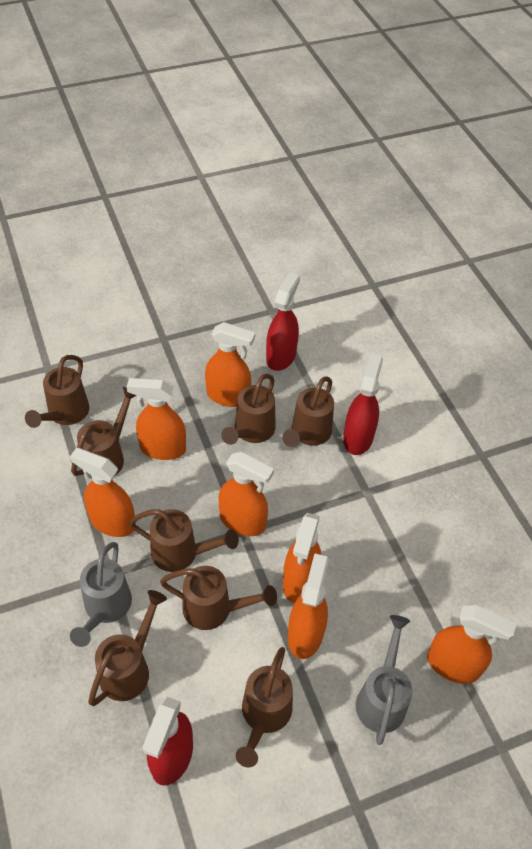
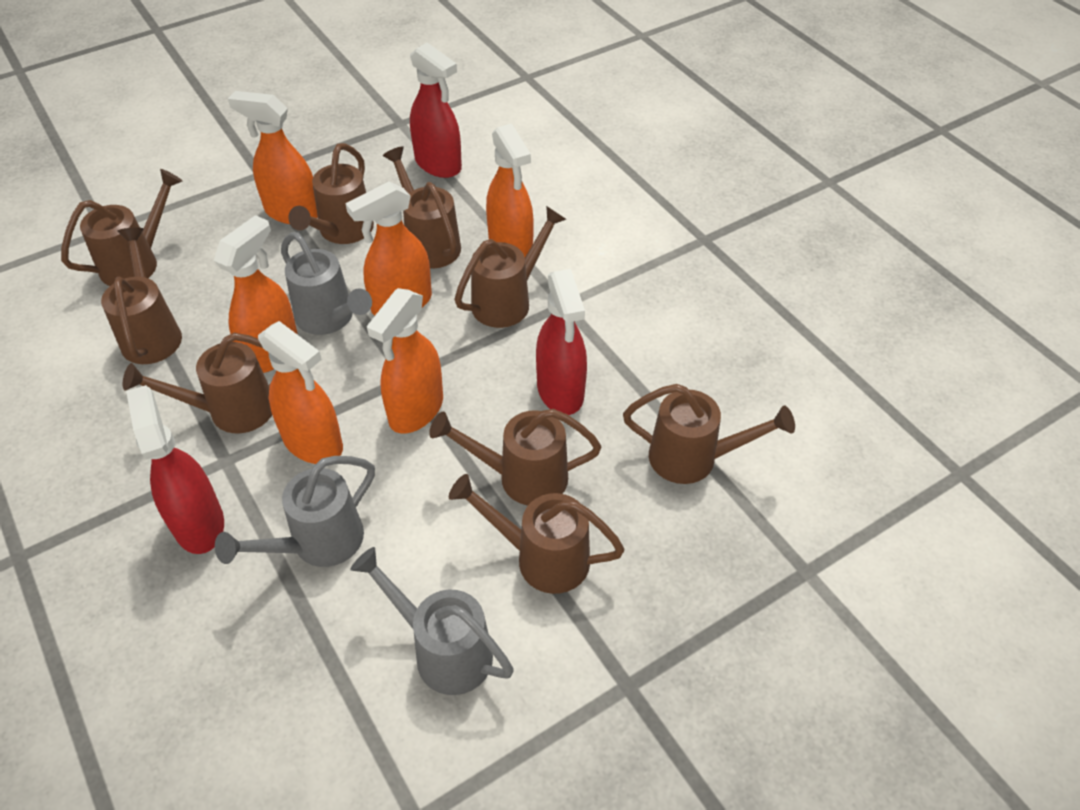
brown watering can: [25,355,89,428] [71,387,136,478] [88,590,167,706] [129,509,239,572] [160,566,277,630] [221,374,276,445] [236,647,293,767] [282,377,334,447] = 8 -> [61,169,182,286] [101,227,182,364] [123,333,272,433] [288,143,374,244] [383,146,461,268] [429,409,601,506] [449,474,625,594] [455,206,566,328] [623,384,795,484] = 9
grey watering can: [70,542,132,647] [356,615,412,745] = 2 -> [215,456,375,567] [281,232,372,335] [350,547,514,695] = 3
orange spray bottle: [70,448,136,537] [127,378,186,460] [205,322,255,407] [219,452,274,536] [283,513,321,603] [288,553,329,659] [427,605,516,684] = 7 -> [214,215,298,373] [228,91,318,224] [258,321,343,464] [345,181,432,316] [367,288,443,434] [486,123,534,257] = 6

